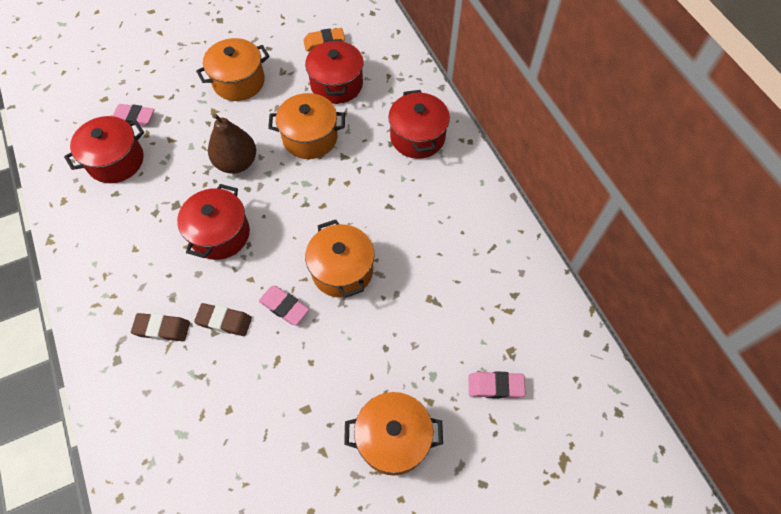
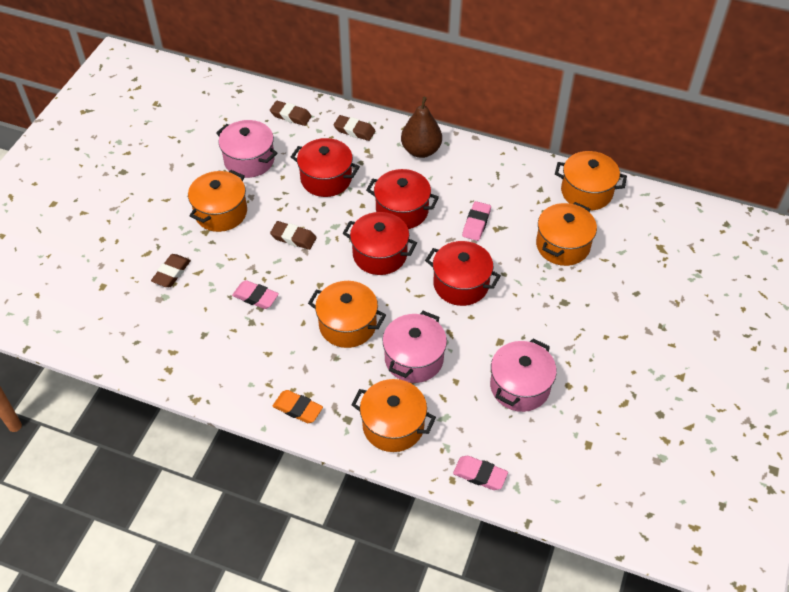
brown eraser: [131,313,190,341] [194,303,252,336] = 2 -> [151,254,191,287] [270,101,311,126] [270,221,317,250] [333,115,375,141] = 4
orange pot: [196,38,270,101] [268,93,345,159] [305,220,374,298] [344,392,443,475] = 4 -> [188,170,247,232] [308,281,386,348] [351,379,436,452] [536,202,597,266] [555,151,627,210] = 5
pink pot: none = 0 -> [216,120,278,178] [383,311,447,383] [490,338,557,412] = 3

